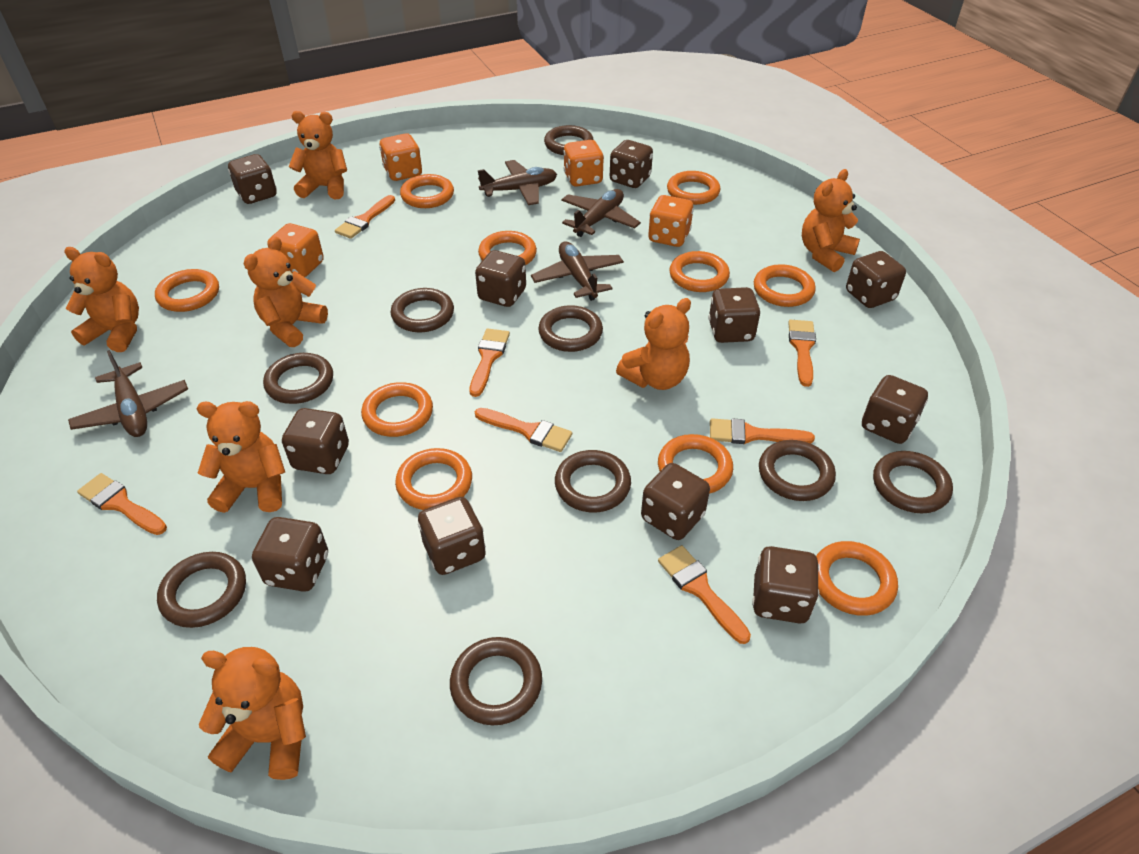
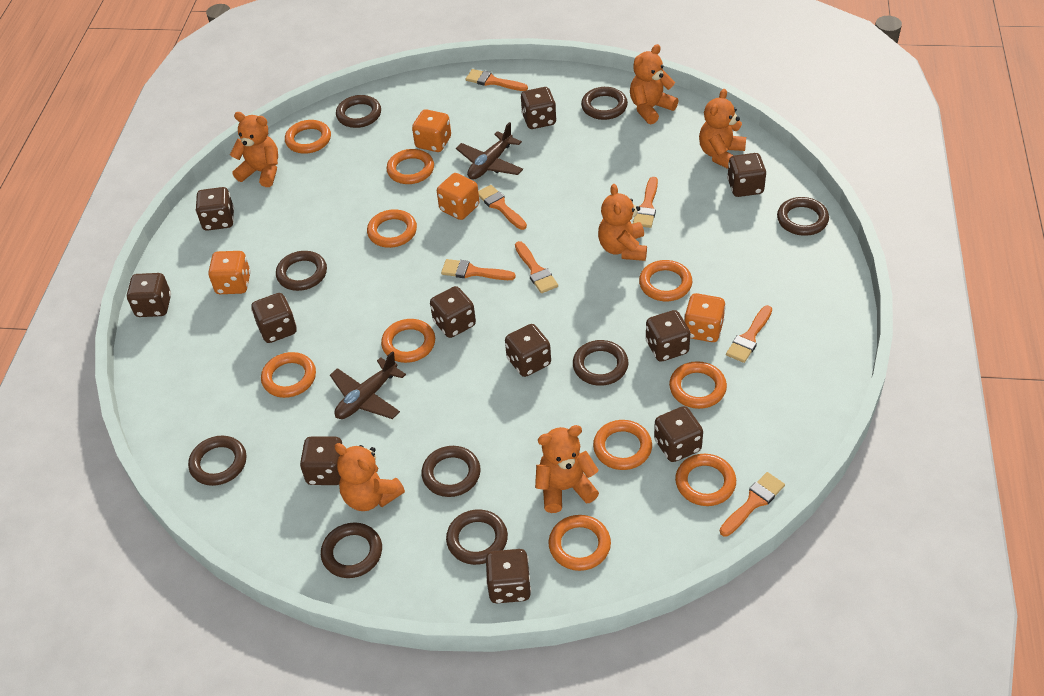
brown plane: [68,350,188,437] [478,160,557,205] [531,242,624,301] [561,189,641,237] = 4 -> [330,351,406,419] [456,122,523,180] = 2
orange teddy bear: [64,247,139,352] [197,401,285,513] [199,647,306,780] [244,236,328,347] [289,111,347,200] [616,298,691,390] [802,169,860,272] = 7 -> [230,112,278,187] [335,443,405,511] [535,425,599,513] [598,184,647,261] [630,44,678,124] [699,89,746,169] = 6

